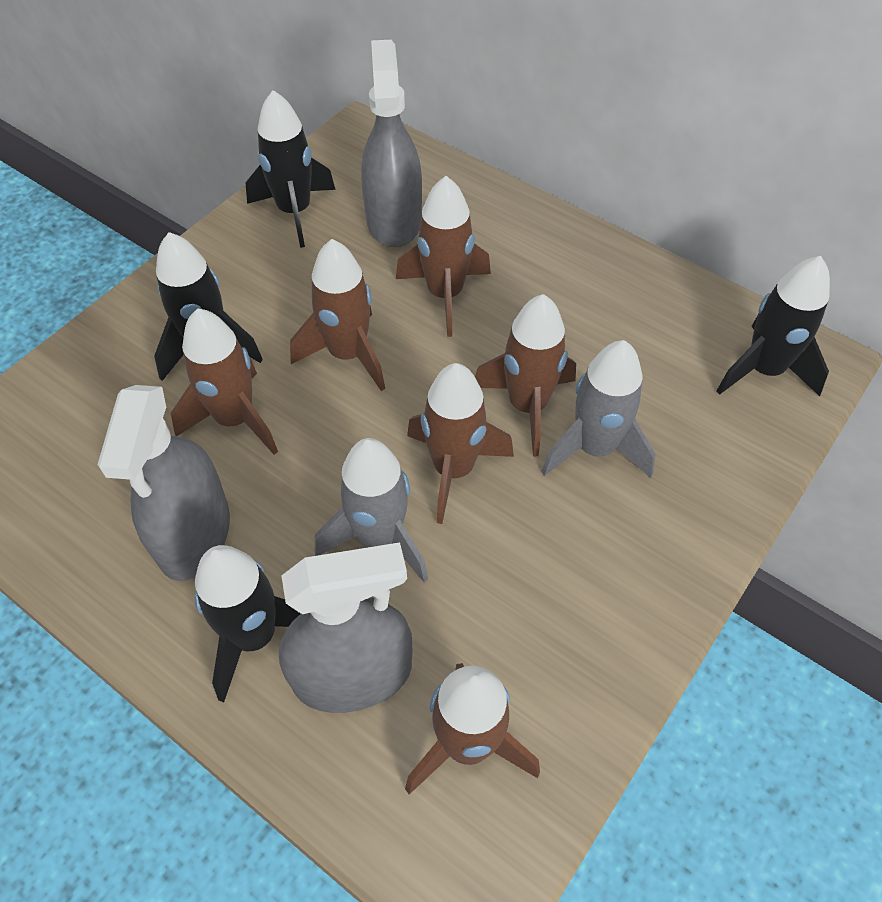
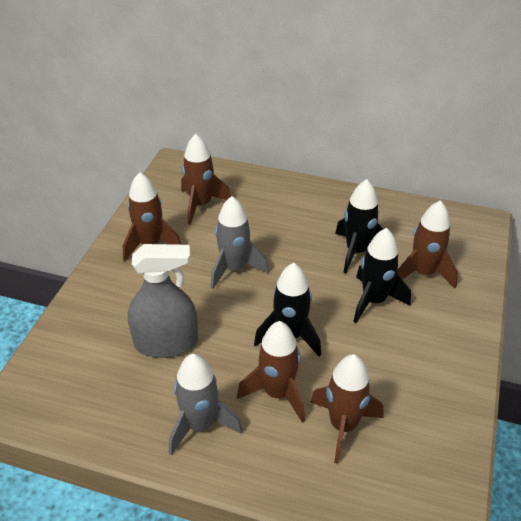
black rocket: [154,232,263,381] [195,545,301,702] [246,90,336,248] [717,256,830,396] = 4 -> [254,263,321,357] [335,179,383,273] [353,228,411,323] = 3
brown rocket: [171,308,278,455] [290,239,385,391] [396,176,491,337] [405,663,540,794] [407,363,514,524] [475,294,576,457] = 6 -> [123,172,181,261] [181,134,231,225] [237,321,305,422] [311,354,384,464] [397,200,458,288] = 5
grey spray bottle: [98,385,230,581] [279,542,413,713] [361,40,422,247] = 3 -> [128,244,198,358] = 1

